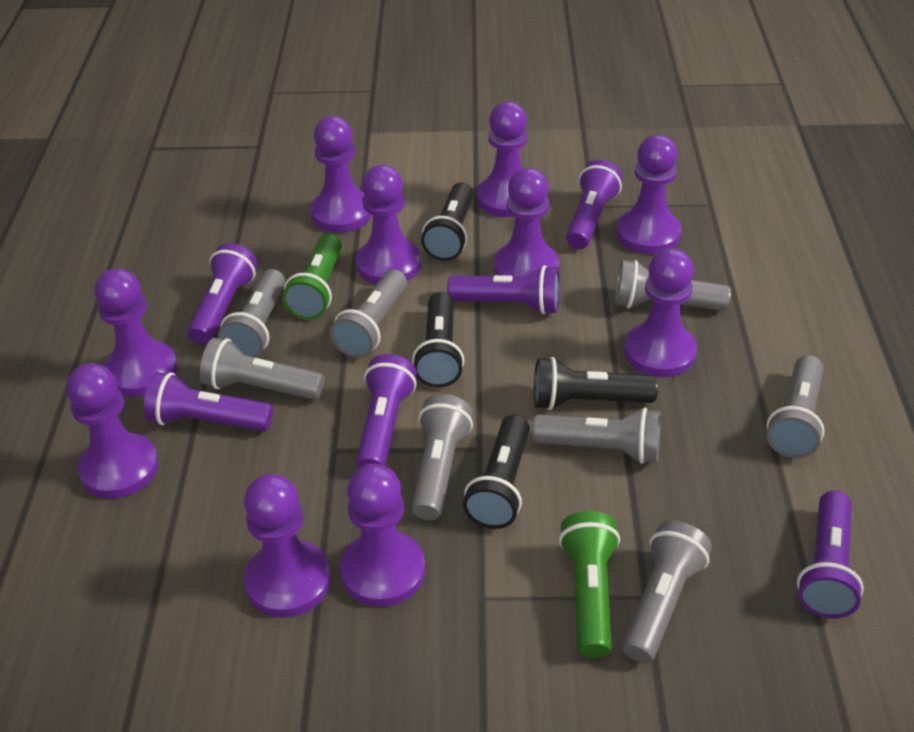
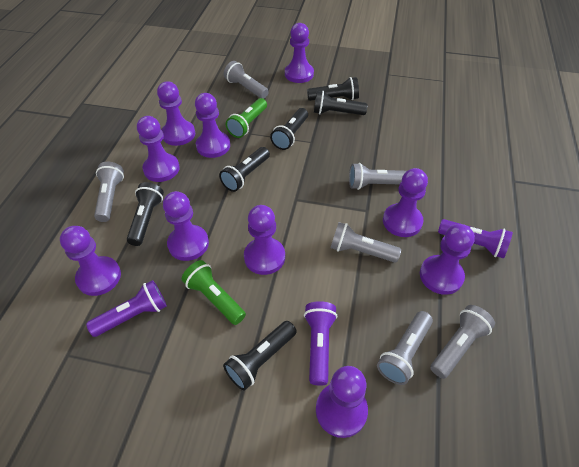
black flashlight: [412,292,464,388] [421,182,474,261] [463,414,530,529] [534,357,658,410] = 4 -> [127,182,164,246] [219,147,270,192] [223,321,297,391] [270,108,308,150] [307,77,359,101] [314,91,367,115] = 6
grey flashlight: [200,338,324,400] [218,269,286,358] [330,269,407,358] [412,394,473,520] [532,408,661,464] [615,260,731,311] [622,521,712,663] [766,355,824,458] = 8 -> [94,162,124,222] [224,61,269,99] [331,222,401,263] [349,163,406,190] [377,311,433,385] [430,305,495,379] = 6
purple flashlight: [144,372,273,431] [188,243,258,345] [356,354,417,468] [447,265,560,314] [566,160,623,249] [797,491,864,619] = 6 -> [86,280,167,337] [304,301,337,386] [438,219,513,259] = 3

